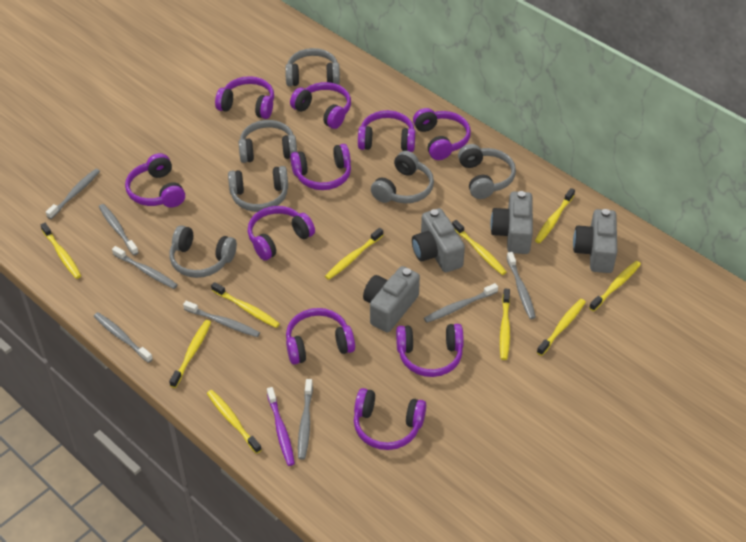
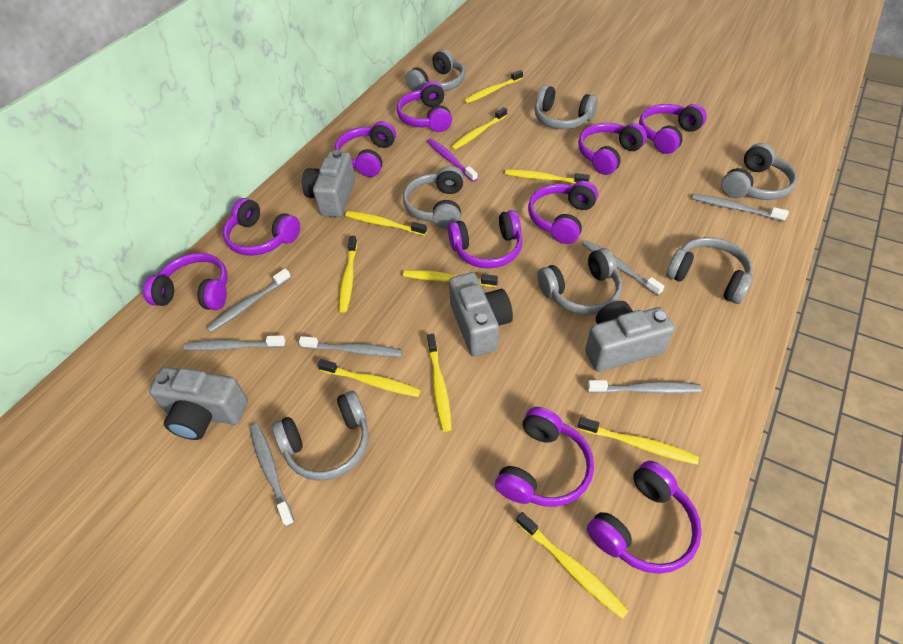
grey headphones: [169,225,237,278] [228,166,288,212] [238,120,297,163] [285,48,340,86] [371,151,434,203] [458,144,516,199] = 6 -> [272,391,369,481] [403,166,464,229] [406,49,465,91] [535,85,598,129] [537,248,622,315] [666,237,753,304] [721,143,797,200] = 7
grey toothbrush: [46,169,100,219] [94,312,153,363] [99,204,139,255] [112,246,178,289] [183,301,260,337] [298,379,313,460] [424,283,498,323] [506,252,536,319] = 8 -> [183,335,286,351] [206,269,291,333] [250,424,294,527] [299,336,403,357] [583,240,664,295] [587,380,702,394] [692,194,789,221] = 7

